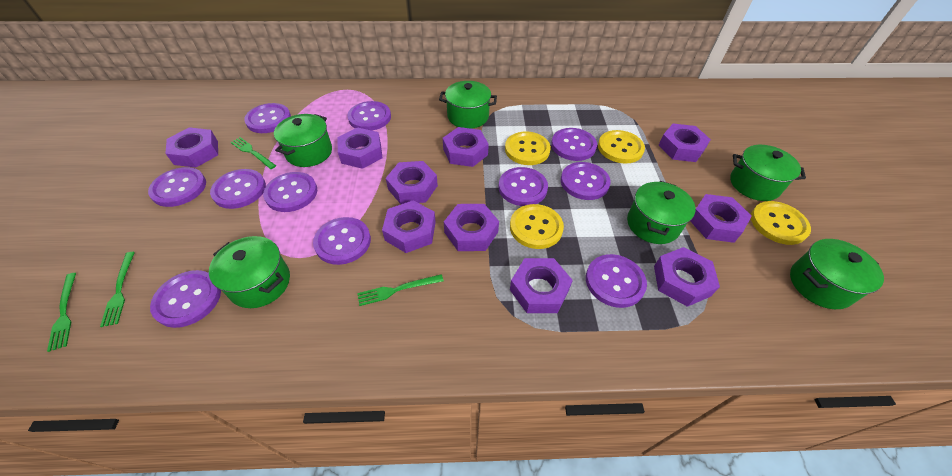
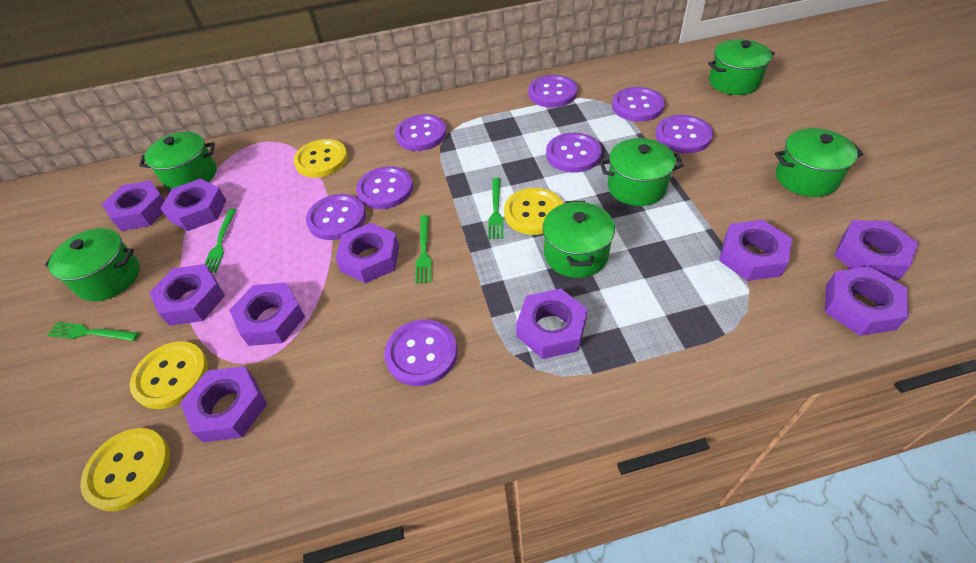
purple button: [148,167,206,207] [150,270,221,328] [210,169,266,209] [244,103,291,133] [263,172,317,212] [313,217,371,265] [347,101,391,131] [499,167,548,206] [551,128,597,161] [561,162,611,200] [586,254,647,308] = 11 -> [306,194,366,240] [356,166,413,209] [384,319,458,386] [395,114,447,151] [528,75,577,108] [546,133,602,173] [612,87,665,122] [656,115,713,153] = 8

